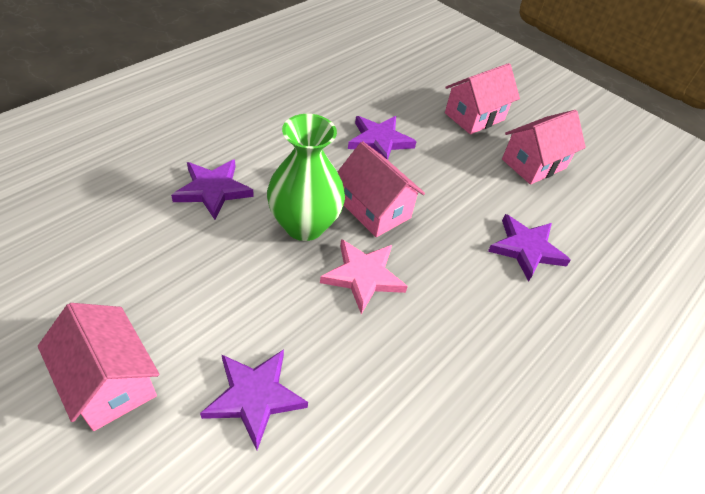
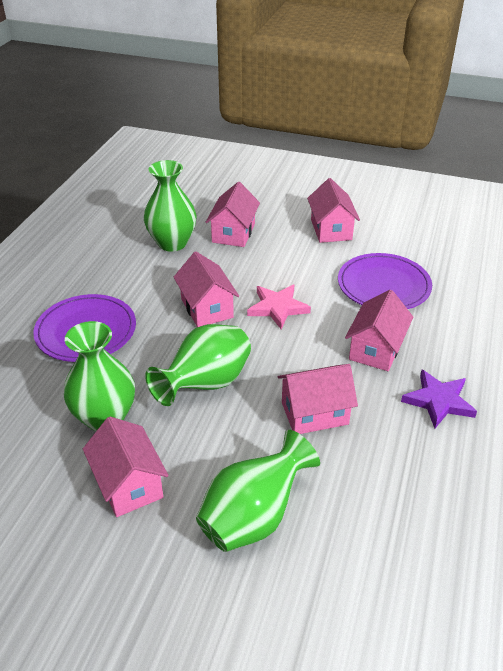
green vase: [267,114,345,241] = 1 -> [64,321,135,432] [144,160,197,252] [145,324,251,406] [196,430,320,552] = 4
pink house: [38,303,159,431] [338,141,425,237] [445,63,520,134] [502,110,586,185] = 4 -> [83,417,169,517] [174,252,239,327] [206,182,260,247] [278,364,358,434] [307,178,360,243] [345,290,413,371] = 6
purple plate: none = 0 -> [33,294,136,362] [338,253,432,309] = 2
purple star: [171,160,254,220] [200,349,308,450] [348,116,417,160] [488,214,571,282] = 4 -> [401,370,477,429] = 1

